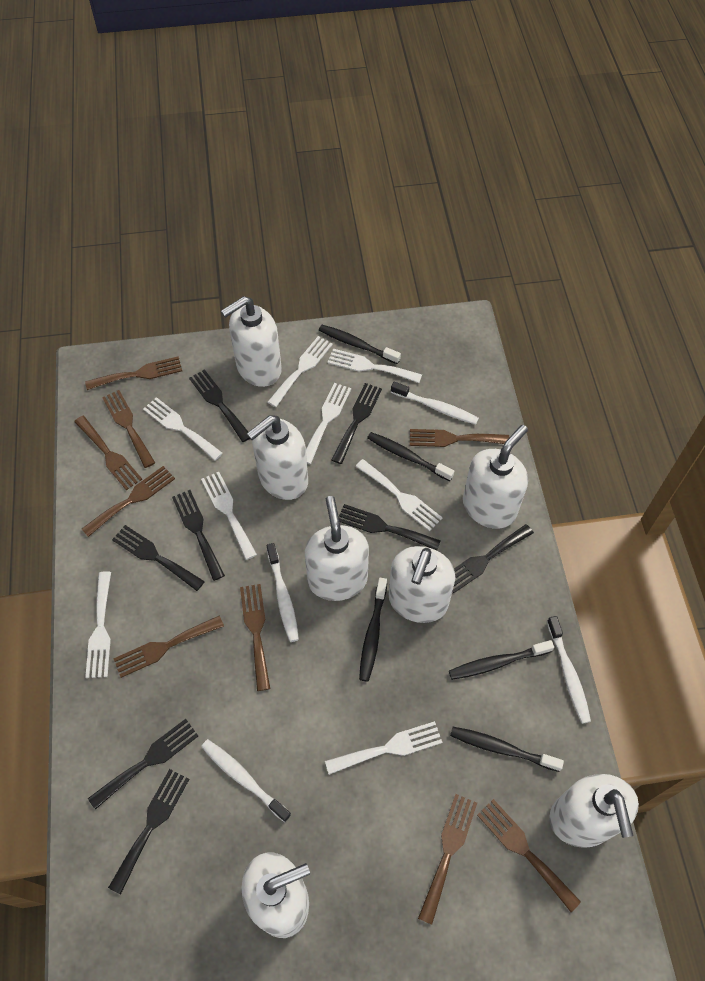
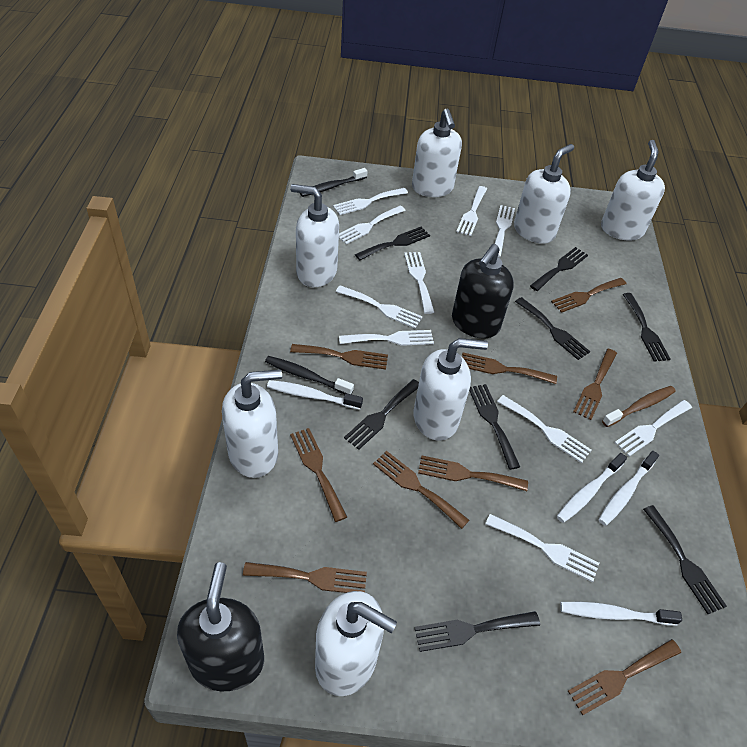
black soap dispenser: none = 0 -> [177,562,264,691] [452,244,514,338] = 2
black toothbrush: [319,325,401,364] [359,578,387,682] [367,432,454,481] [449,640,554,680] [450,727,564,772] = 5 -> [265,356,354,394] [300,168,368,197] = 2
brown toothbrush: none = 0 -> [602,386,676,427] = 1
white fork: [85,571,111,678] [143,397,223,461] [201,472,257,560] [268,336,333,407] [306,383,351,464] [325,721,443,775] [328,349,422,383] [355,459,443,531] = 8 -> [333,188,408,215] [336,285,423,328] [339,206,406,244] [339,330,434,346] [404,252,434,314] [456,186,487,236] [485,514,599,582] [495,205,515,257] [497,395,592,463] [615,400,692,456] = 10

